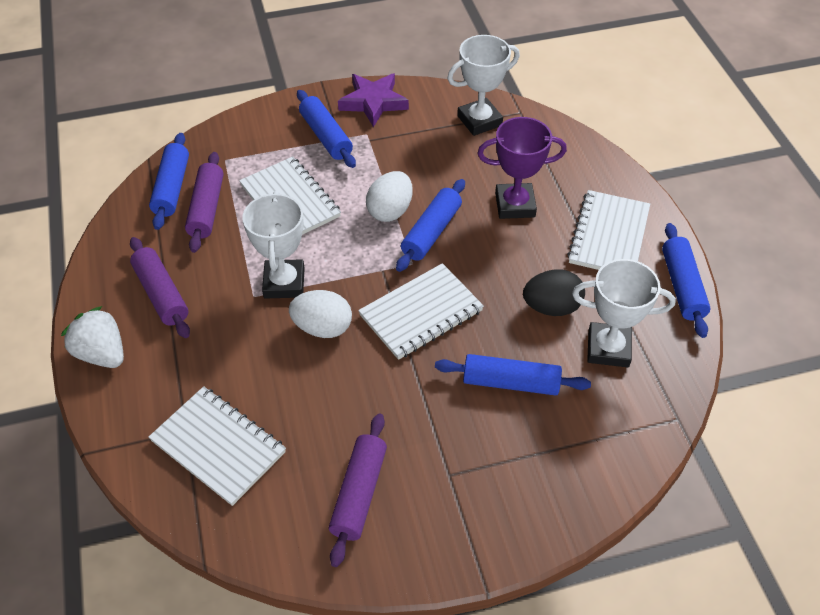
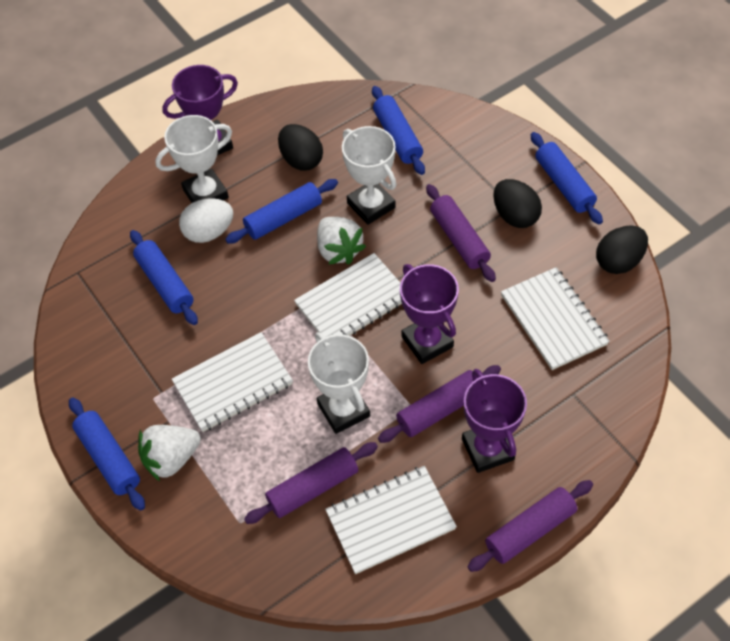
black egg: [523,269,585,316] = 1 -> [278,124,323,171] [493,179,542,228] [596,225,648,274] = 3
purple rolling pin: [130,237,190,338] [185,152,223,253] [329,413,387,567] = 3 -> [244,442,378,524] [378,365,501,443] [426,184,496,282] [468,480,593,572] = 4
purple star: [338,73,409,127] = 1 -> none = 0
purple trophy: [477,117,567,219] = 1 -> [162,65,238,155] [400,264,459,364] [462,369,527,473] = 3
white egg: [289,290,352,338] [366,171,413,222] = 2 -> [179,198,233,243] = 1
white strawberry: [61,306,124,368] = 1 -> [138,425,201,481] [317,217,366,265] = 2

